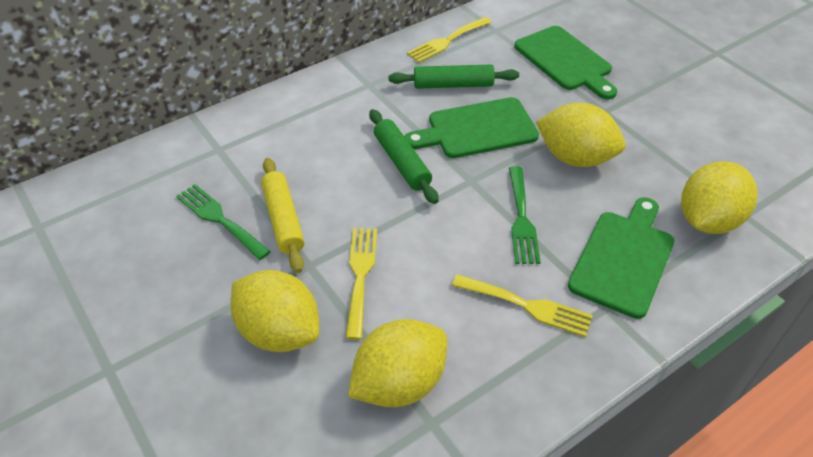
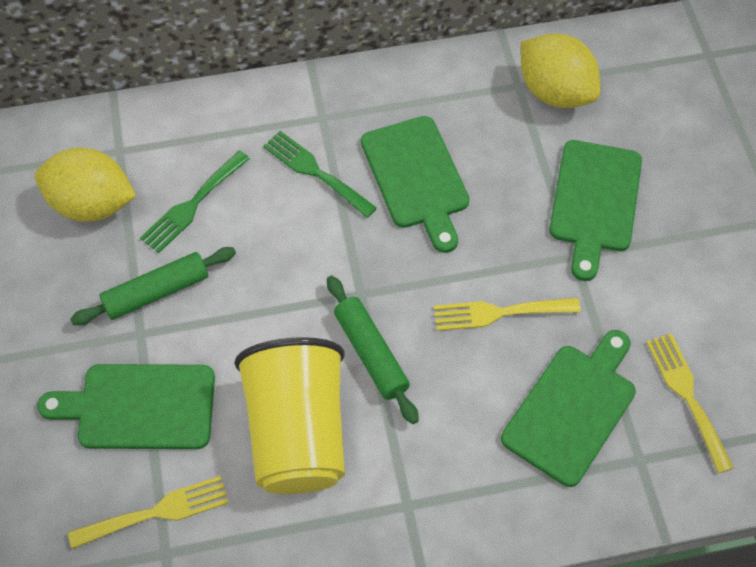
green cutting board: [405,97,539,158] [514,26,617,99] [568,197,674,319] = 3 -> [37,364,215,449] [361,116,470,253] [501,330,636,487] [549,140,642,281] = 4
yellow cup: none = 0 -> [234,337,345,494] = 1
yellow lemon: [231,270,320,352] [348,319,447,407] [536,103,626,167] [681,161,758,234] = 4 -> [35,148,136,222] [521,33,600,108] = 2
yellow rolling pin: [261,158,305,273] = 1 -> none = 0

